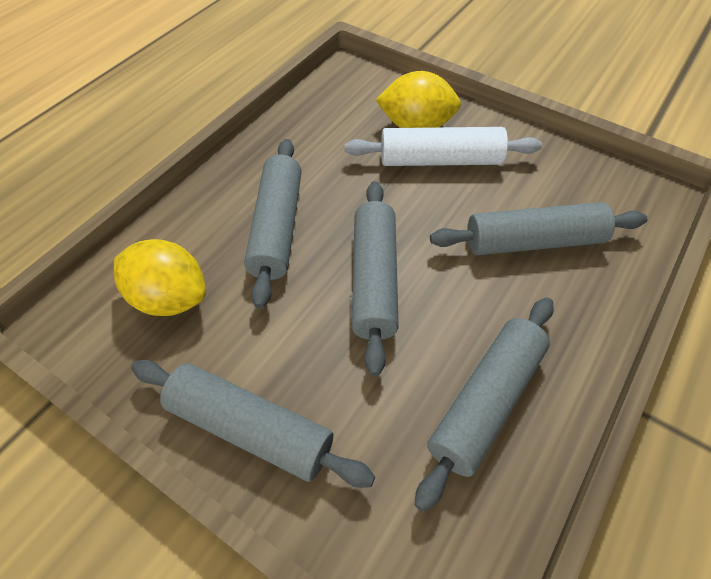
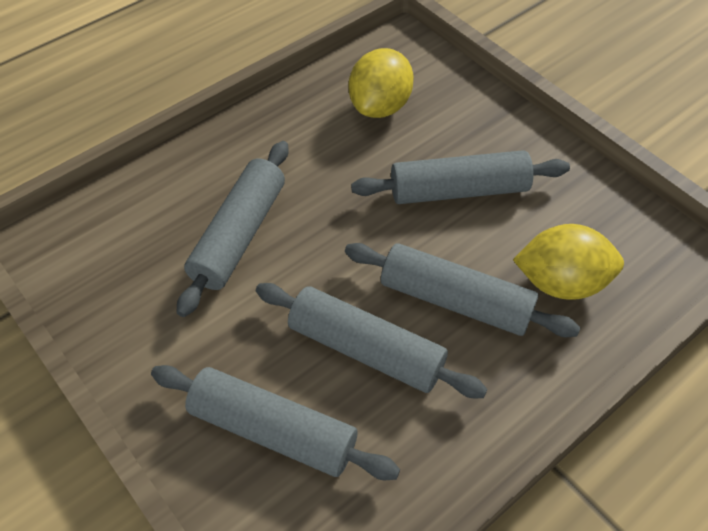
white rolling pin: [345,127,542,166] = 1 -> none = 0

